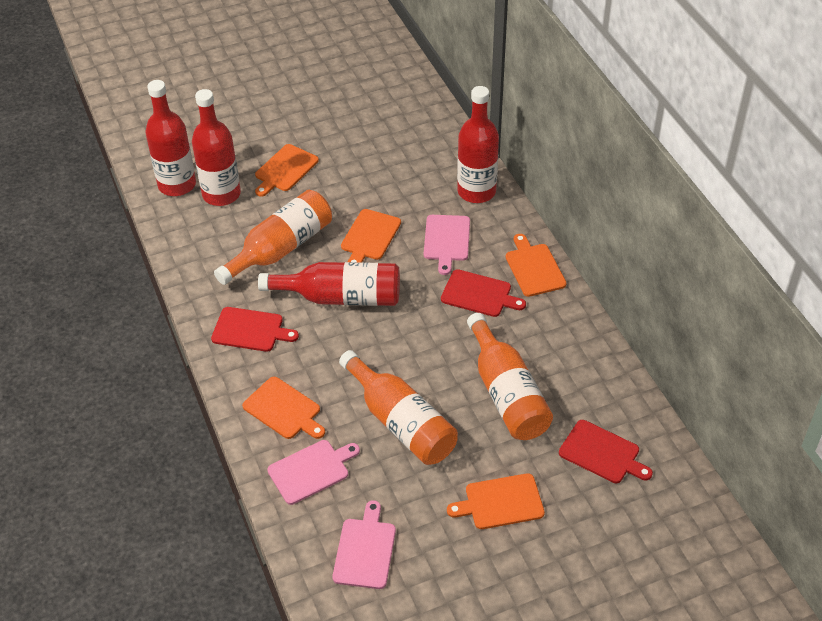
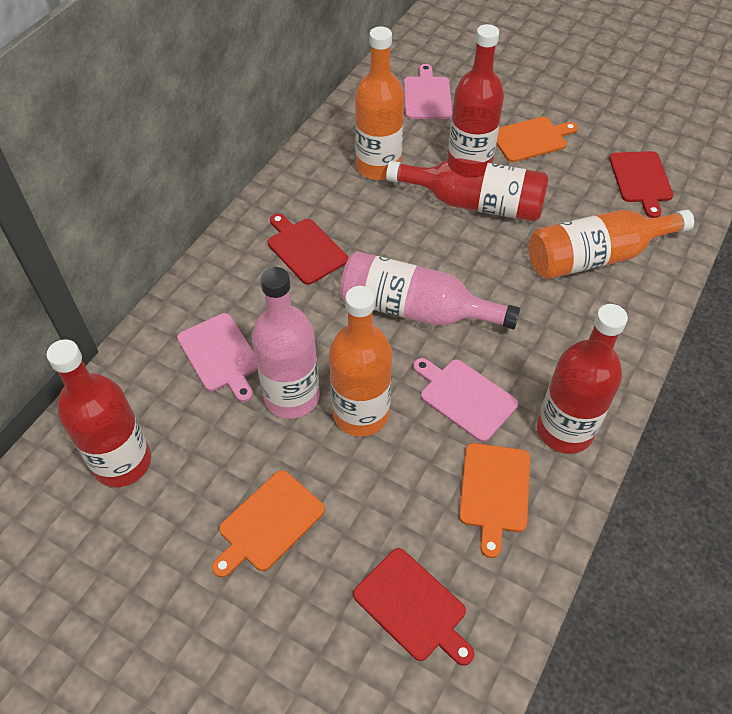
orange cutting board: [242,377,325,439] [255,144,319,197] [341,209,401,262] [447,473,545,529] [506,234,566,297] = 5 -> [212,470,325,578] [459,443,530,558] [496,117,578,162] = 3
pink bottle: none = 0 -> [252,267,320,419] [340,251,520,329] = 2

